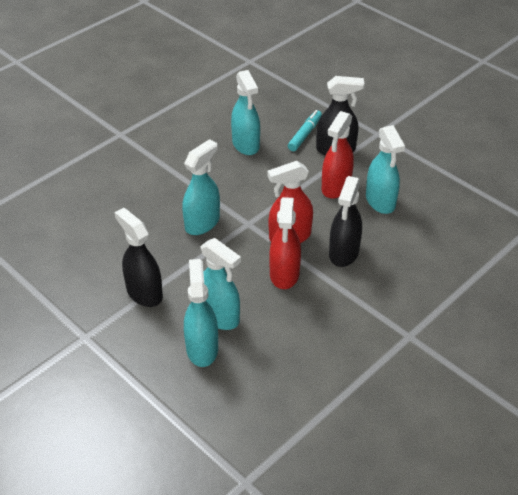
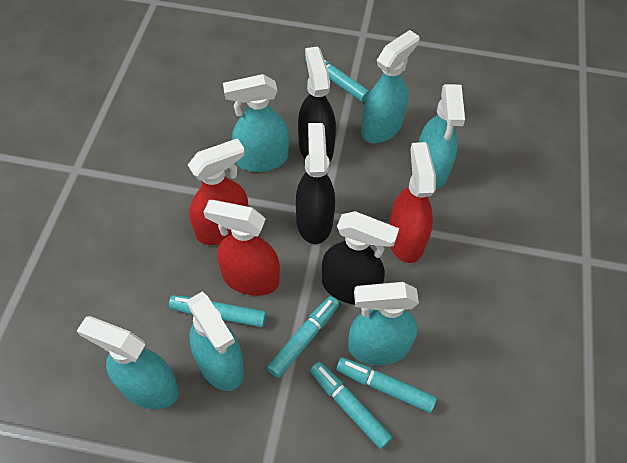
turquoise marker: [288,110,322,151] = 1 -> [169,295,266,327] [267,296,339,378] [305,58,370,102] [310,362,392,449] [336,357,437,413] = 5
turquoise spray bottle: [182,139,220,235] [184,259,218,367] [200,238,241,330] [231,70,260,155] [366,125,405,214] = 5 -> [77,316,179,409] [187,291,244,391] [223,74,289,172] [348,282,419,365] [361,30,419,143] [418,84,465,189] = 6

